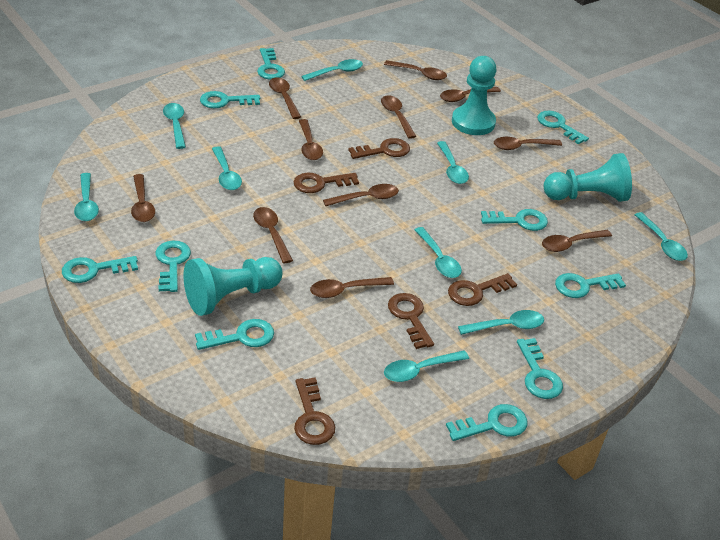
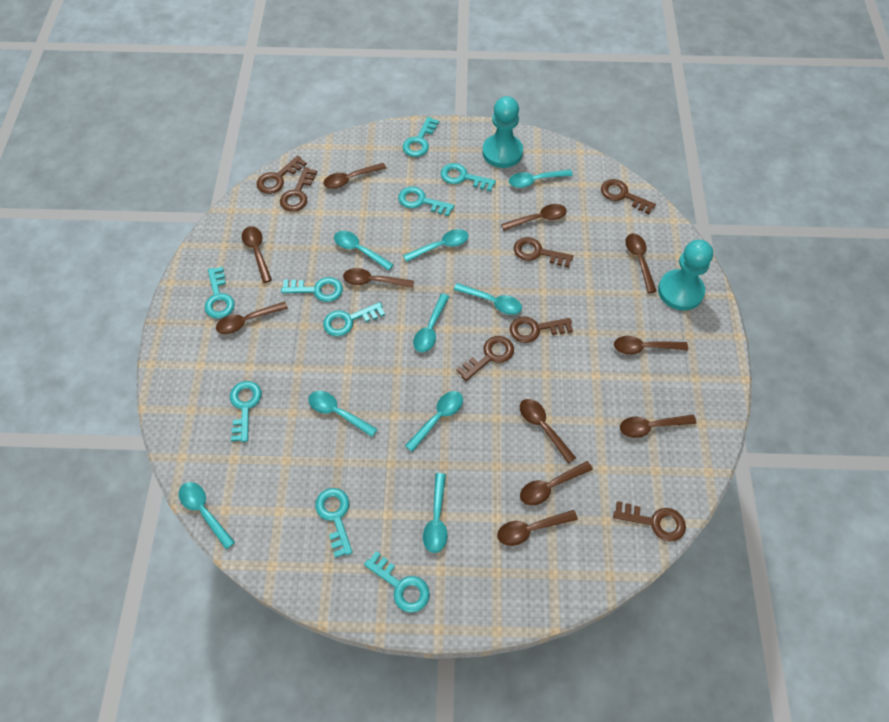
brown key: [294,173,359,193] [294,377,335,445] [348,138,410,159] [388,293,434,349] [448,273,517,306] = 5 -> [257,156,307,194] [280,167,317,212] [456,336,514,381] [510,317,573,343] [514,237,573,268] [601,179,656,214] [613,501,686,542] = 7
turquoise key: [62,256,138,283] [156,241,191,292] [195,319,274,350] [200,91,260,108] [257,48,285,80] [446,404,527,441] [481,209,548,231] [517,338,563,399] [537,111,589,144] [555,273,626,298] = 10 -> [204,266,235,319] [230,381,261,442] [281,277,343,302] [315,488,353,558] [323,302,385,337] [364,551,430,613] [398,186,454,216] [403,117,439,157] [441,163,496,192] = 9
turquoise pawn: [184,257,283,316] [452,56,496,135] [544,153,632,202] = 3 -> [482,96,523,168] [658,240,713,311] = 2

